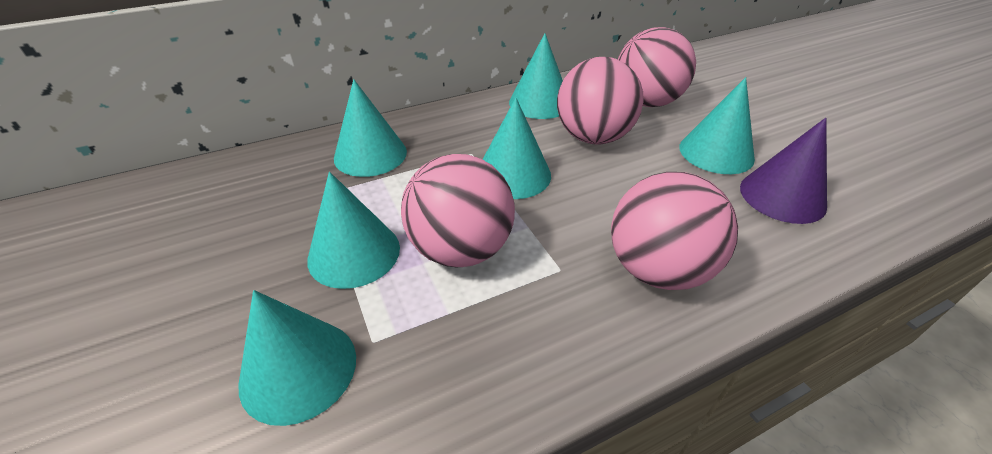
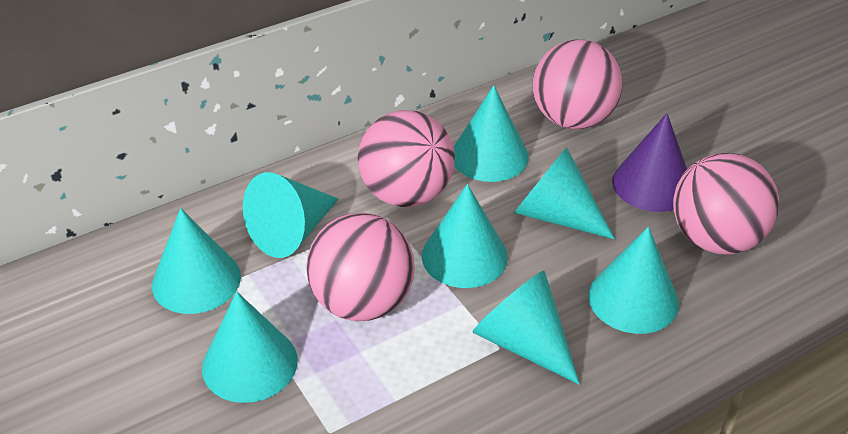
turquoise cone: [239,290,356,426] [307,172,400,289] [334,79,407,177] [482,98,551,199] [509,33,563,119] [679,77,755,174] = 6 -> [152,208,241,314] [202,292,298,403] [243,172,338,258] [422,184,508,288] [454,85,529,182] [472,271,580,384] [514,147,615,239] [588,227,679,334] = 8

